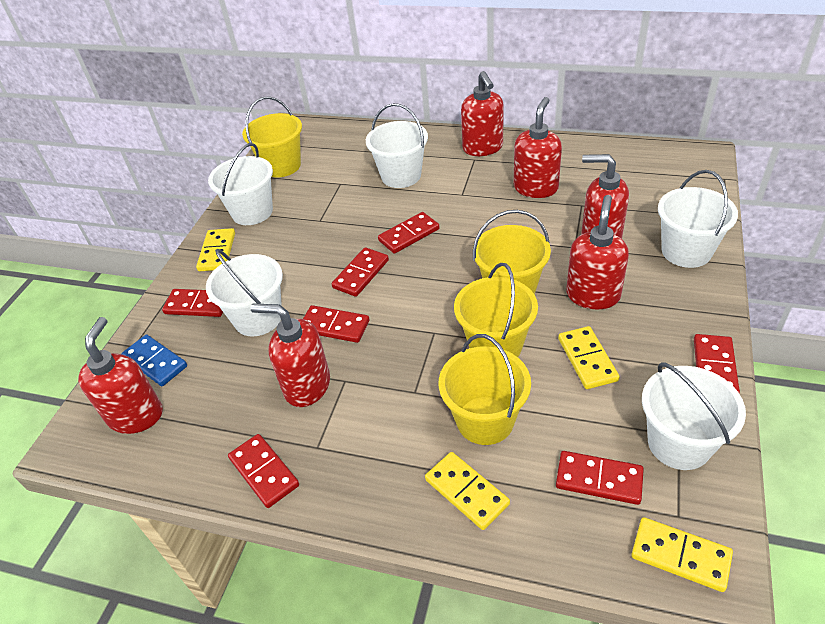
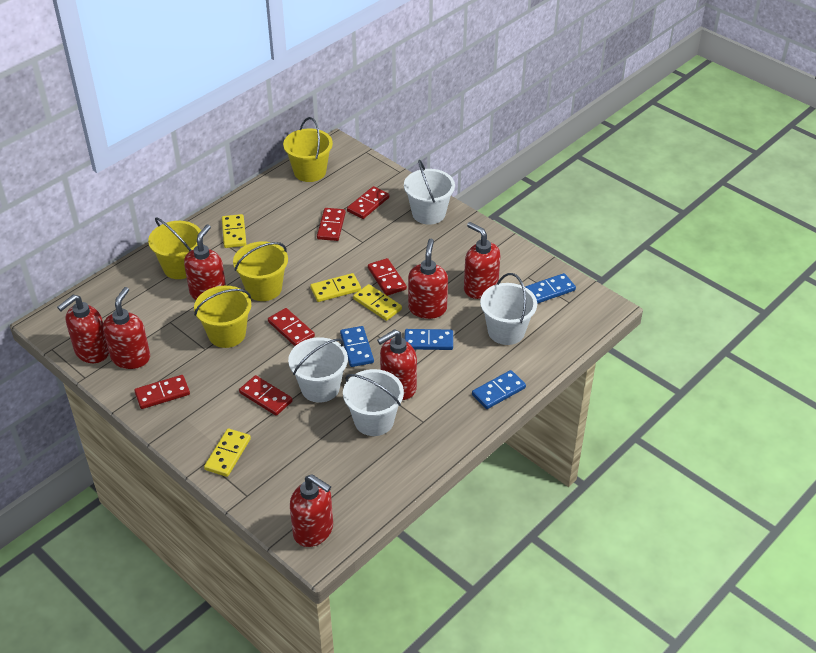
blue domino: [121,335,187,386] = 1 -> [340,326,374,367] [405,329,453,350] [472,370,526,409] [525,273,576,304] = 4
red domino: [162,289,223,317] [228,434,299,508] [303,305,370,343] [332,247,389,297] [378,212,439,254] [556,451,644,505] [694,334,740,393] = 7 -> [134,375,190,409] [239,375,293,416] [268,308,315,346] [317,208,346,241] [347,186,389,219] [368,258,407,296] = 6
red soap dispenser: [78,317,163,434] [251,304,330,407] [461,71,504,156] [514,97,562,198] [566,195,629,309] [581,154,629,239] = 6 -> [57,295,109,363] [103,287,150,369] [184,224,226,300] [290,474,333,547] [377,329,417,400] [408,239,448,319] [464,222,501,299] = 7
white bucket: [206,249,283,337] [208,143,273,225] [366,103,428,188] [642,363,746,470] [658,170,738,268] = 5 -> [288,337,348,403] [343,369,404,436] [404,160,455,225] [480,273,537,345] = 4

